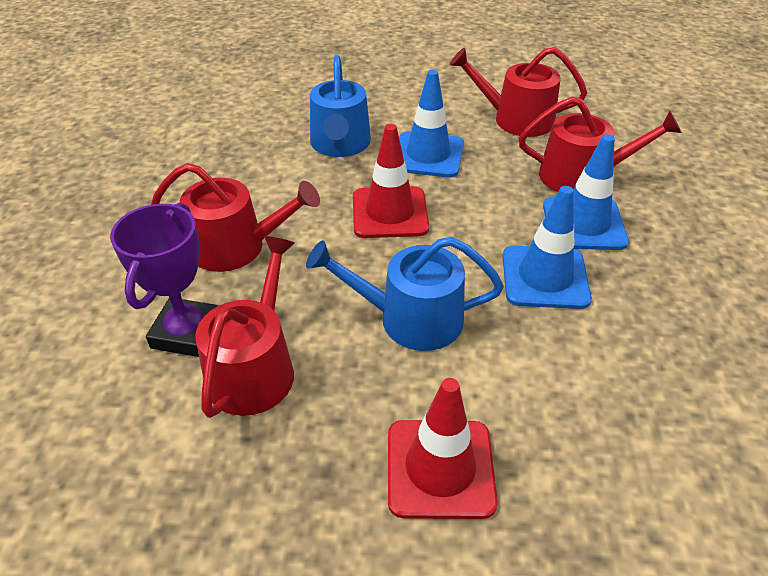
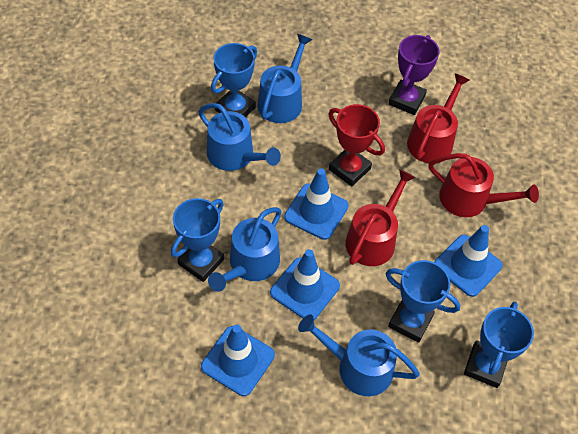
blue traffic cone: [399,70,464,177] [503,186,592,309] [543,134,629,250] = 3 -> [201,325,275,396] [270,249,340,320] [284,168,349,240] [434,225,503,297] = 4
blue trophy: none = 0 -> [171,198,224,282] [211,43,257,117] [385,260,460,343] [464,302,534,388] = 4
blue watering can: [306,237,504,351] [310,55,371,157] = 2 -> [198,103,281,171] [208,207,281,292] [257,34,313,123] [298,314,420,396] = 4
red traffic cone: [353,124,429,238] [388,378,498,519] = 2 -> none = 0
red trophy: none = 0 -> [328,104,385,186] = 1
red watering can: [151,163,320,272] [195,236,295,418] [449,47,587,137] [519,96,682,192] = 4 -> [345,169,416,266] [407,73,469,163] [428,153,539,217] = 3

